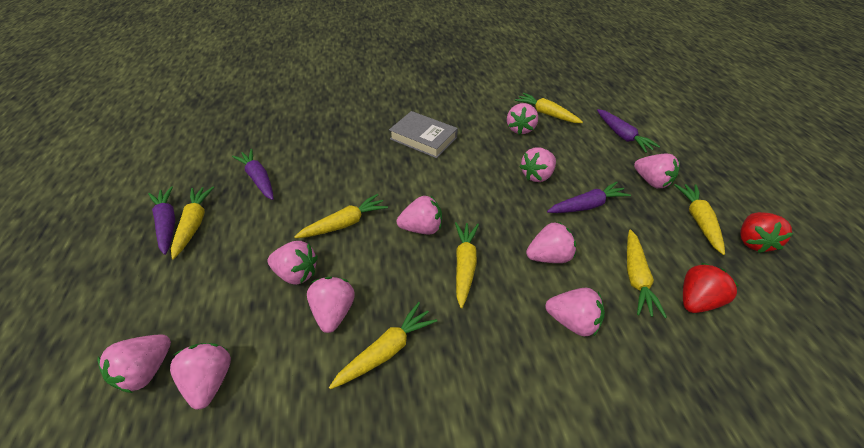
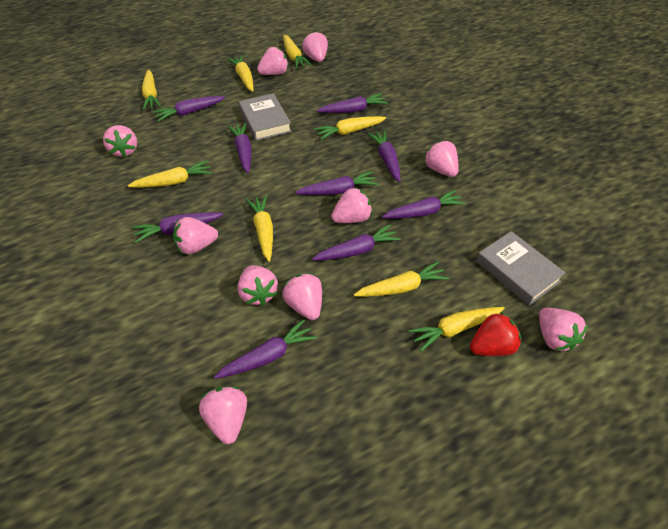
grey book: [389,111,458,158] = 1 -> [239,93,292,141] [476,231,565,305] = 2
purple carrot: [148,186,175,255] [232,149,274,200] [547,181,631,213] [597,109,660,153] = 4 -> [132,212,223,243] [153,96,225,122] [214,319,317,379] [228,123,251,173] [295,171,379,195] [312,224,401,260] [317,93,388,113] [367,130,401,182] [382,190,466,219] = 9
red strawberry: [683,262,739,313] [740,212,794,253] = 2 -> [470,312,521,356] = 1
yellow carrot: [171,187,214,259] [294,194,388,239] [329,302,437,389] [455,222,479,308] [515,93,583,123] [627,229,667,318] [674,184,725,255] = 7 -> [128,161,212,188] [142,70,161,110] [227,55,254,92] [246,195,273,262] [283,35,311,69] [314,116,386,140] [354,261,449,297] [408,307,505,351] = 8

